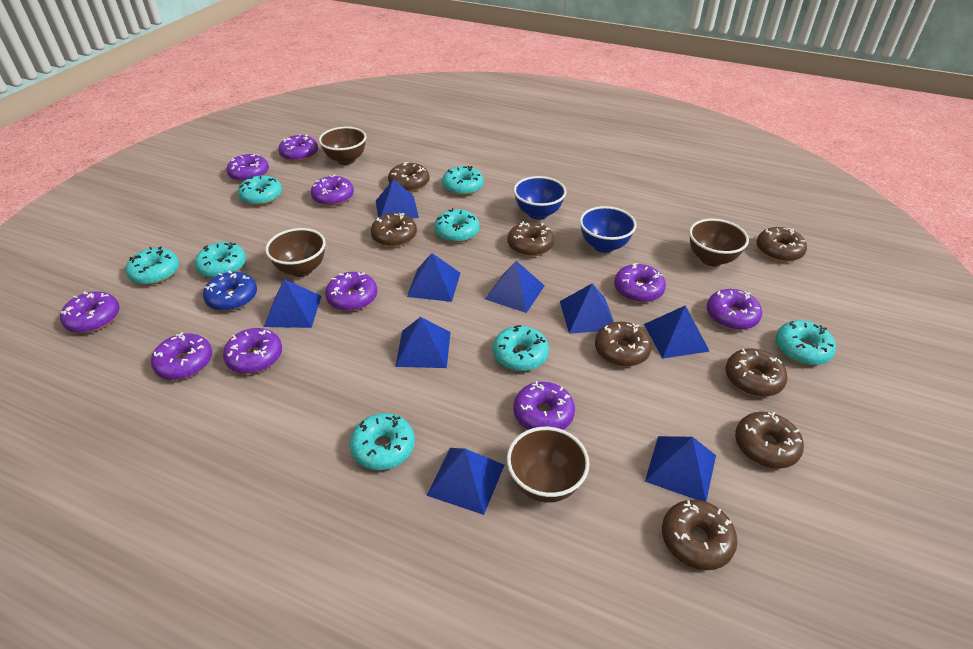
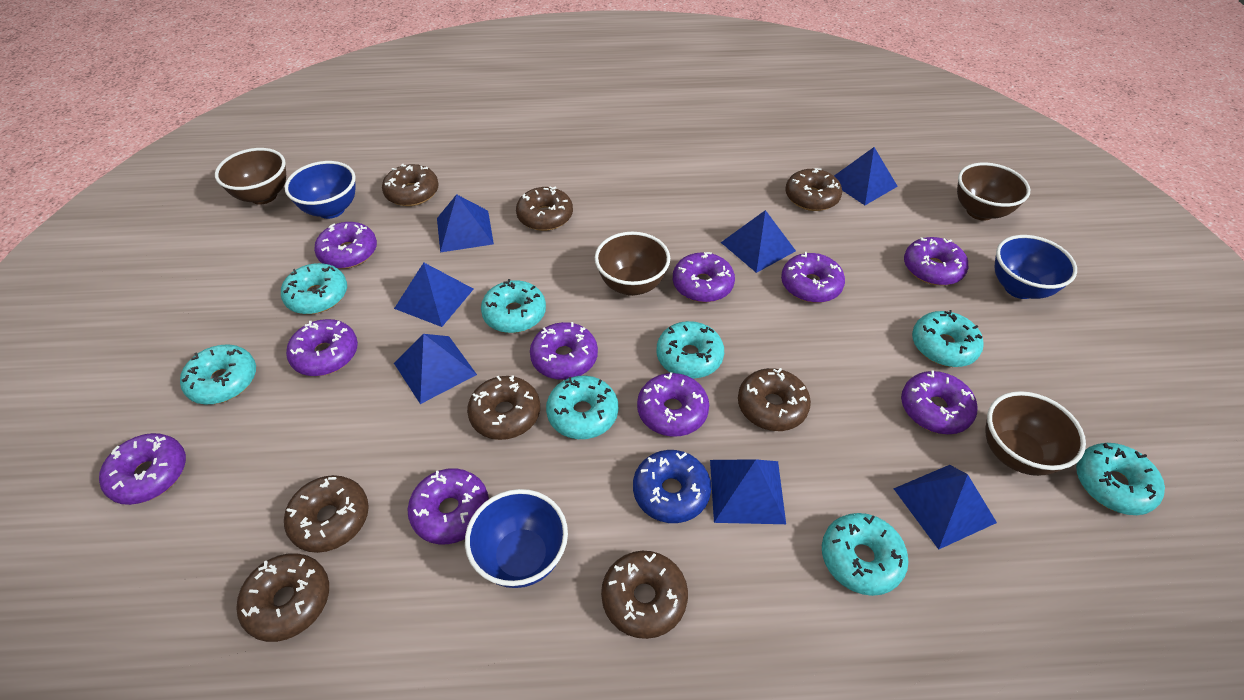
blue bowl: [513,176,566,220] [580,206,637,253] = 2 -> [285,161,356,219] [465,489,568,588] [995,235,1077,299] = 3
blue pyramid: [264,279,322,328] [376,179,419,219] [395,317,451,368] [407,253,460,302] [426,448,504,515] [485,261,545,313] [560,283,614,334] [644,306,710,359] [645,436,716,502] = 9 -> [394,263,474,327] [394,334,477,404] [437,194,494,252] [710,459,786,524] [721,210,796,273] [834,147,898,205] [893,465,997,550] = 7

